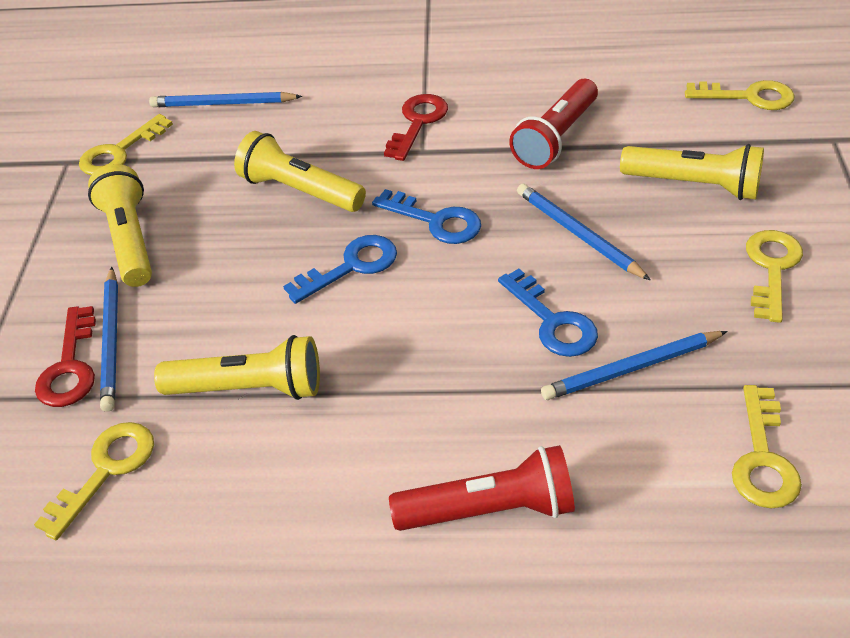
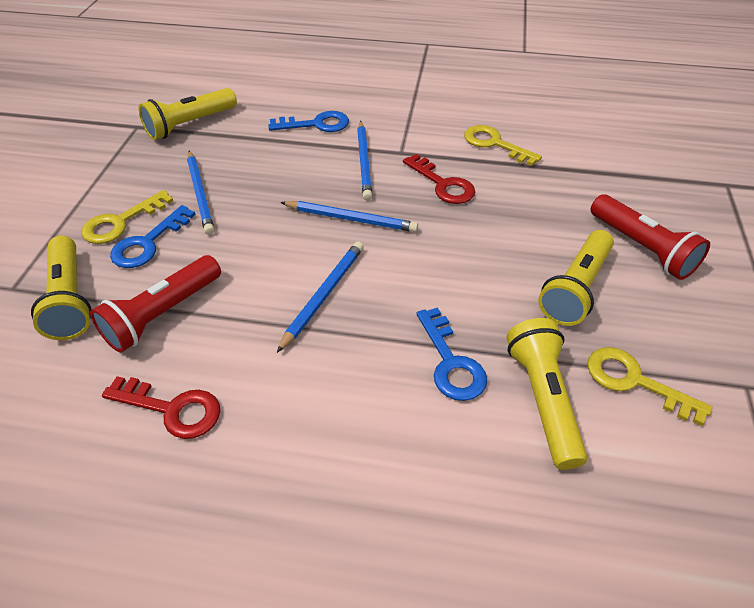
yellow key: [34,422,154,540] [79,114,173,175] [685,80,795,110] [732,385,802,508] [746,230,803,323] = 5 -> [81,190,173,244] [464,125,542,166] [587,347,712,426] = 3

